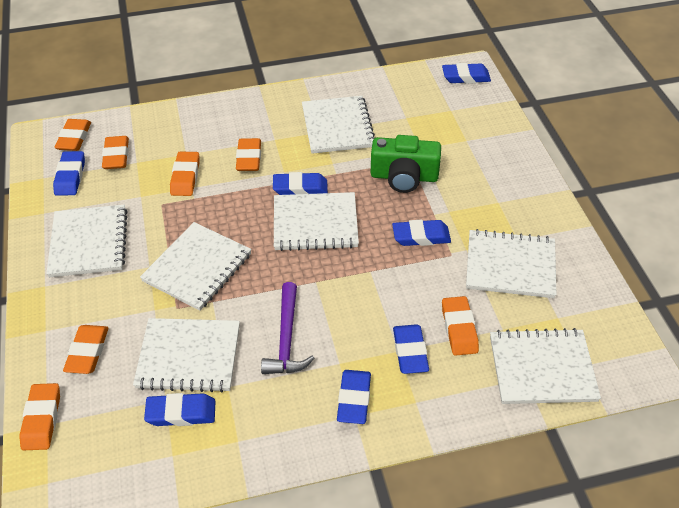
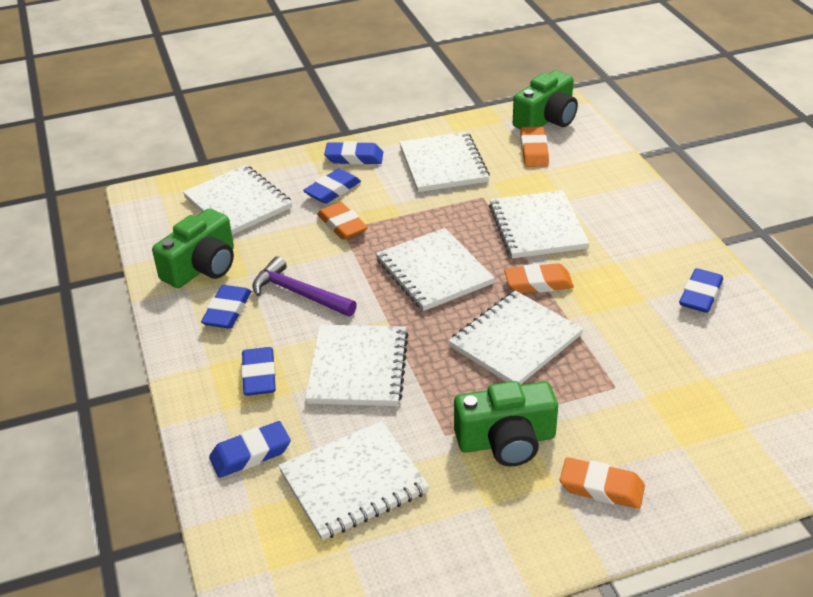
blue eraser: [53,151,85,196] [144,393,215,426] [273,172,328,195] [337,370,371,424] [392,220,451,246] [393,324,429,374] [442,63,491,83] = 7 -> [201,285,251,329] [209,421,291,478] [241,347,276,396] [303,168,361,204] [324,141,383,165] [679,268,723,313] = 6
green camera: [371,135,441,193] = 1 -> [152,208,234,288] [454,381,558,467] [513,70,578,129] = 3
orange eraser: [19,383,60,450] [54,119,91,151] [63,325,109,374] [102,136,129,169] [170,152,199,196] [236,138,261,171] [442,296,479,356] = 7 -> [317,202,368,240] [504,263,574,293] [520,127,549,167] [560,457,645,509] = 4

